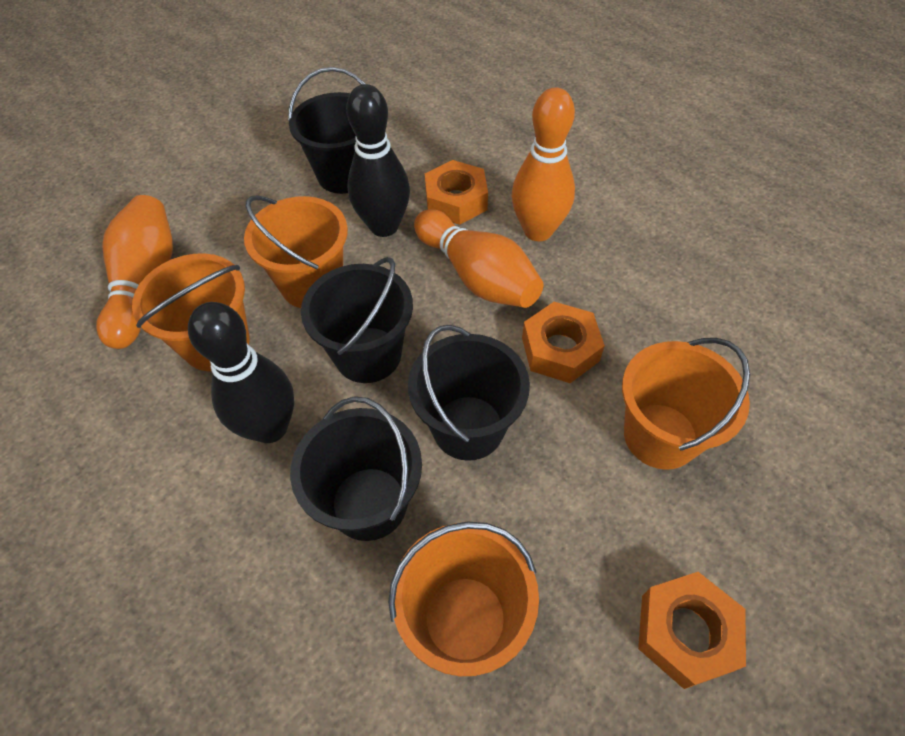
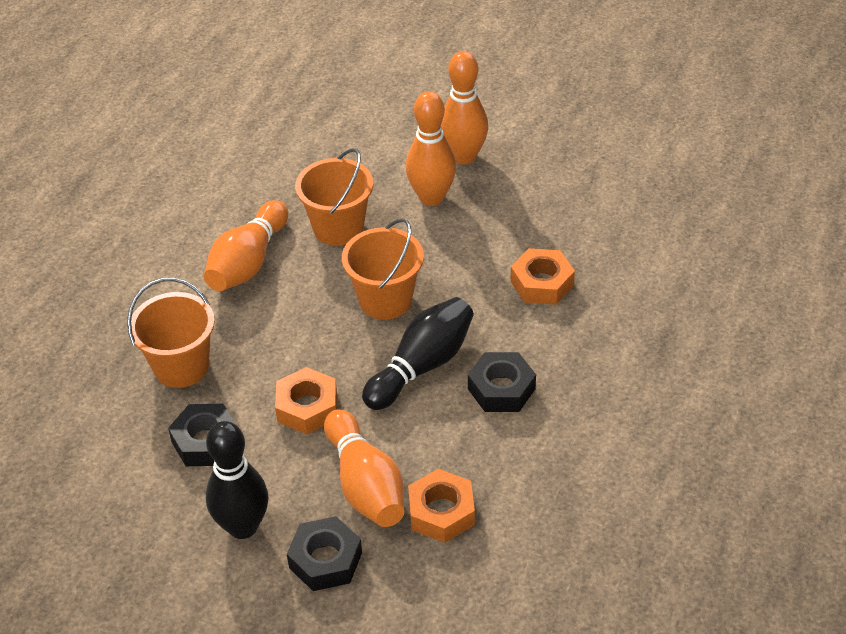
black bucket: [288,67,365,194] [290,396,422,541] [301,257,413,383] [408,325,530,461] = 4 -> none = 0
black nut: none = 0 -> [168,404,237,466] [287,516,362,591] [468,352,536,412] = 3
orange bowling pin: [96,195,173,349] [414,209,543,308] [512,87,575,241] = 3 -> [204,200,288,291] [324,409,404,527] [406,91,456,206] [441,51,488,165] = 4
orange bucket: [132,253,250,371] [244,195,348,308] [388,521,539,676] [622,338,750,470] = 4 -> [127,278,215,388] [295,148,373,246] [342,218,424,320] = 3

